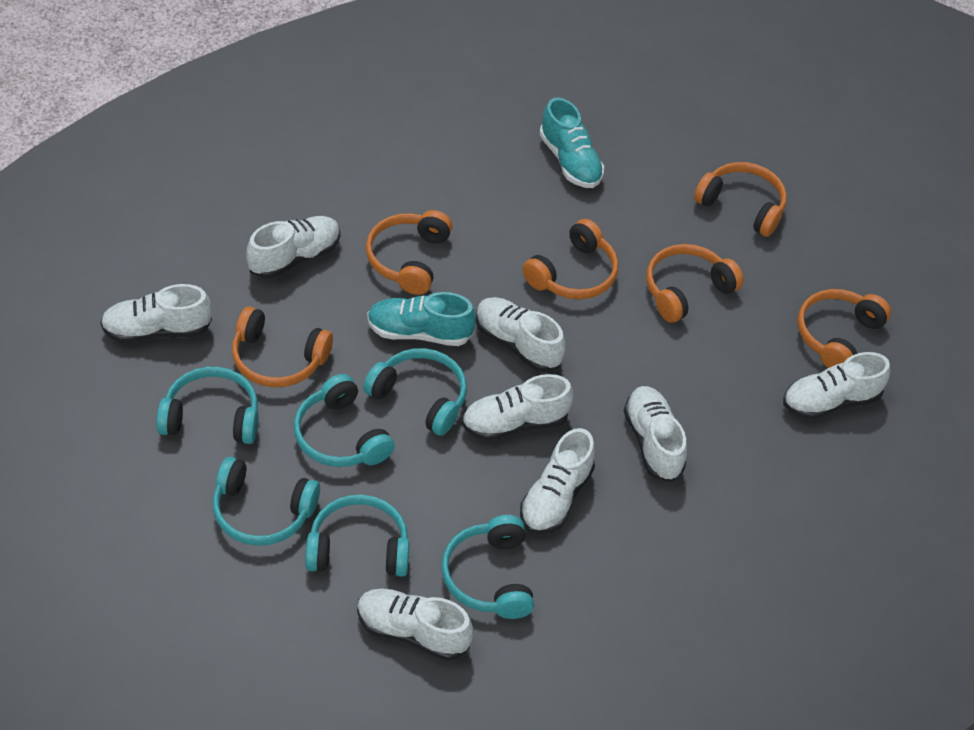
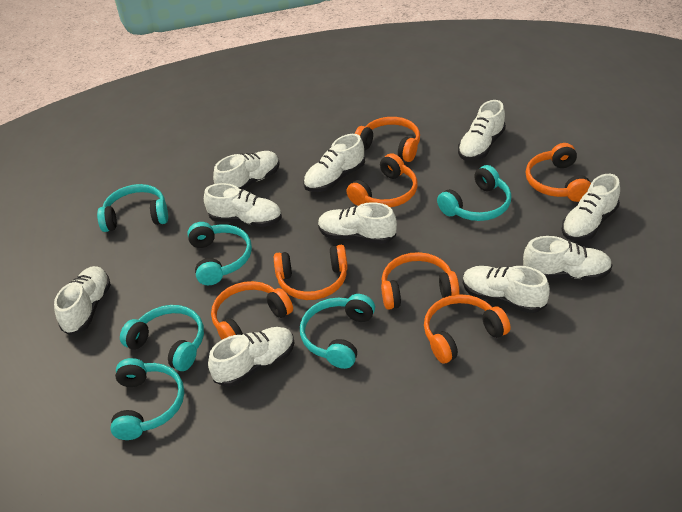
orange headphones: [232,306,333,387] [366,210,452,295] [522,219,618,299] [647,244,744,322] [694,162,787,237] [797,289,891,368] = 6 -> [211,281,293,340] [274,245,348,300] [346,153,417,207] [355,117,420,162] [381,252,460,310] [424,294,511,363] [526,143,591,202] = 7
turquoise shoe: [367,292,476,346] [539,97,604,188] = 2 -> none = 0
white shoe: [100,284,212,343] [246,216,341,279] [357,589,473,661] [462,374,573,441] [476,297,565,372] [520,428,595,534] [624,386,687,482] [783,352,890,420] = 8 -> [54,266,111,335] [204,183,282,227] [208,327,295,387] [213,151,280,190] [303,134,365,192] [318,202,397,244] [458,100,506,161] [463,266,550,313] [523,236,612,280] [562,174,620,241] = 10

